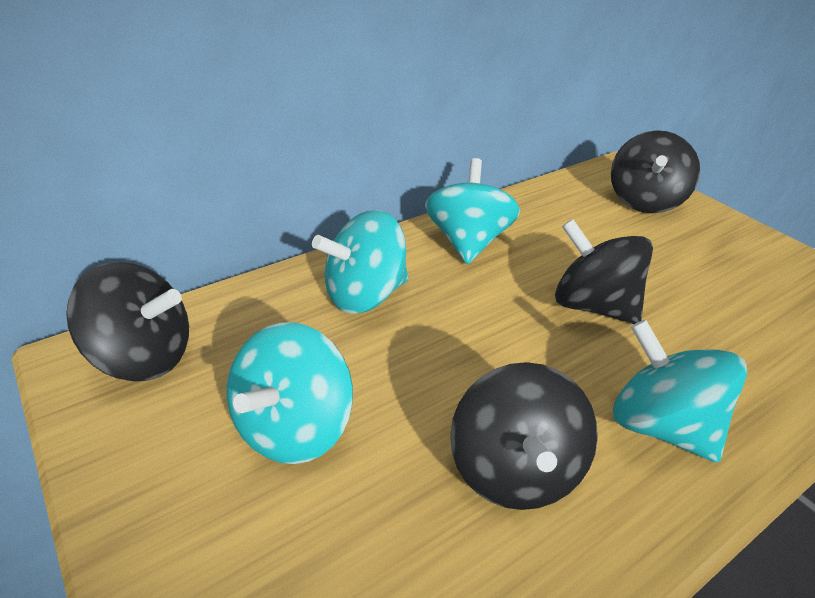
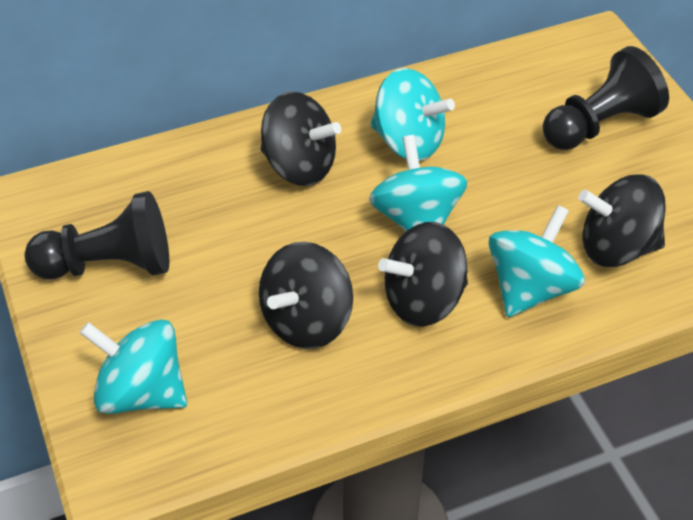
black pawn: none = 0 -> [25,191,169,279] [543,46,669,150] = 2

